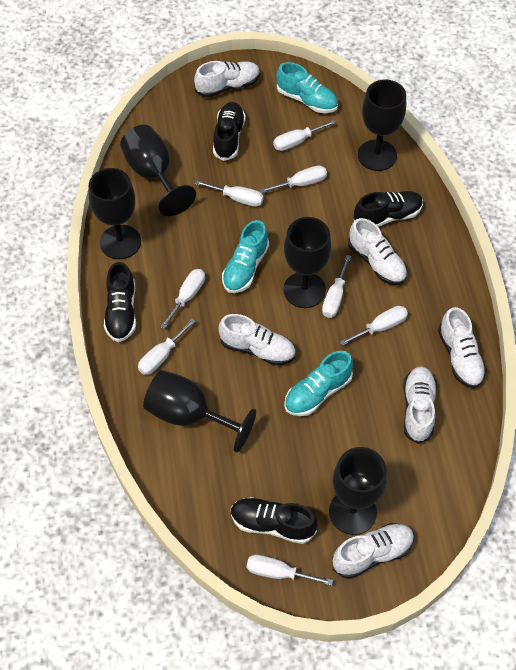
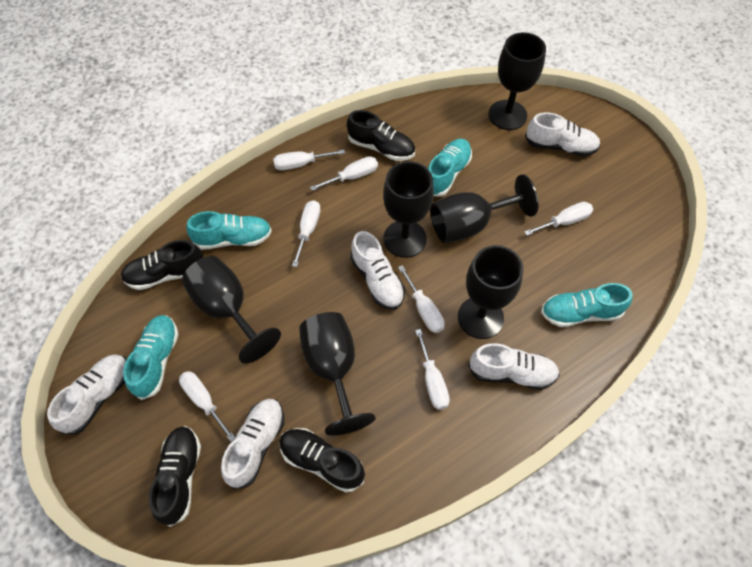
turquoise shoe: [222,220,269,293] [276,62,338,113] [284,351,353,416] = 3 -> [123,315,179,400] [186,211,272,250] [428,139,472,197] [541,283,632,327] = 4
white screwdriver: [138,319,196,375] [160,269,205,329] [195,180,264,207] [247,555,333,586] [260,165,327,193] [273,120,336,151] [322,255,351,318] [340,306,408,346] = 8 -> [179,371,235,442] [273,150,345,170] [292,200,321,267] [310,156,378,191] [398,265,445,333] [415,329,450,410] [524,202,593,235] = 7
white shoe: [194,61,260,97] [218,314,296,365] [333,523,414,579] [348,218,407,285] [403,366,437,444] [438,307,487,388] = 6 -> [47,354,127,434] [221,399,284,489] [350,231,405,310] [468,343,560,390] [525,112,600,156] = 5

